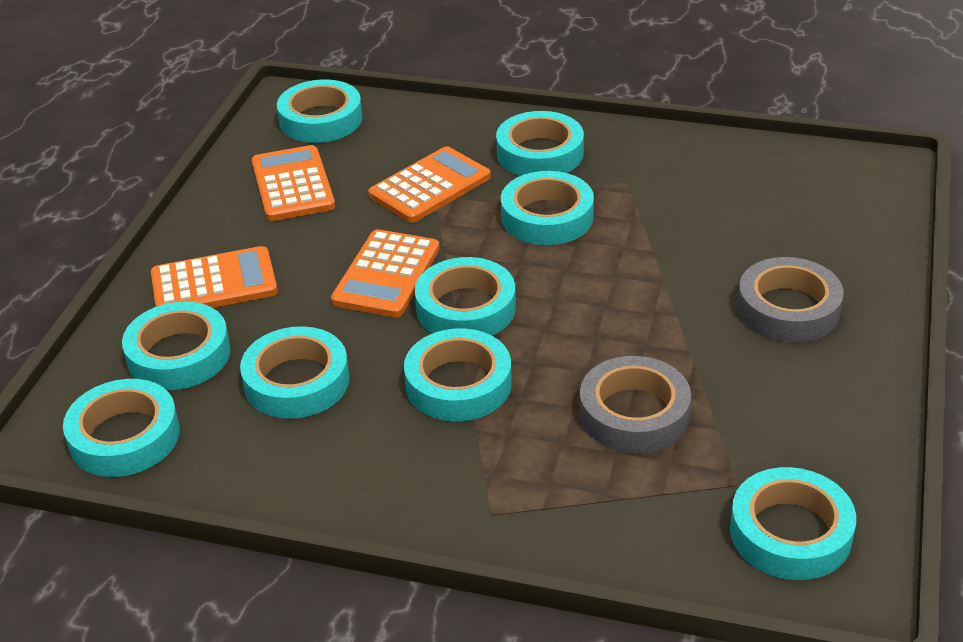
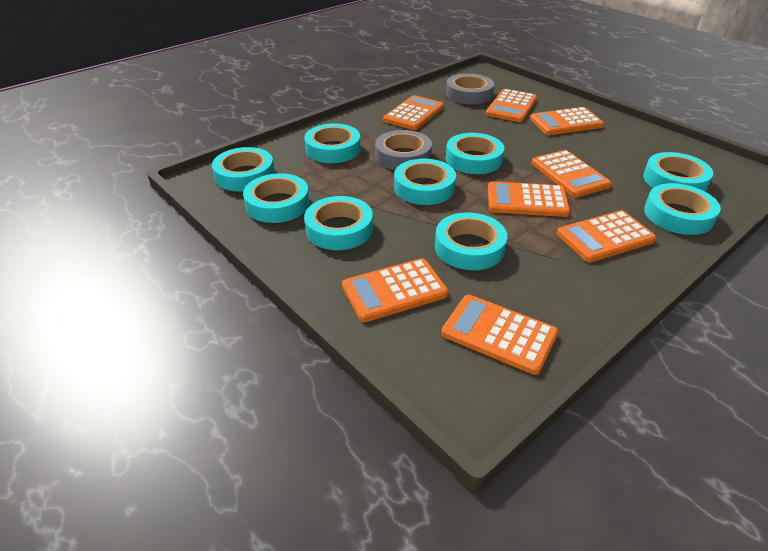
orange calculator: [151,246,278,308] [252,145,335,221] [331,229,440,318] [368,146,491,223] = 4 -> [342,258,449,322] [383,95,444,130] [441,295,559,375] [486,89,537,122] [488,181,570,217] [530,107,604,135] [531,150,612,197] [557,210,657,262] = 8

